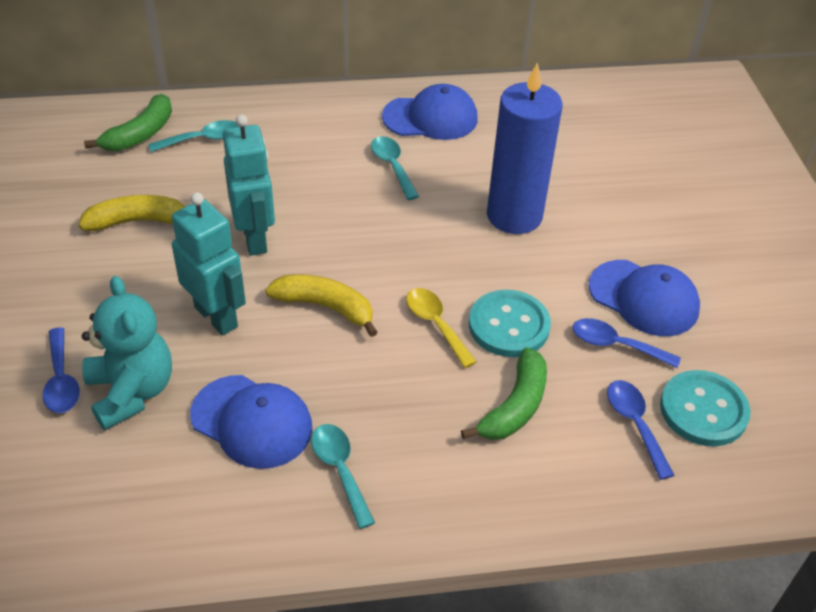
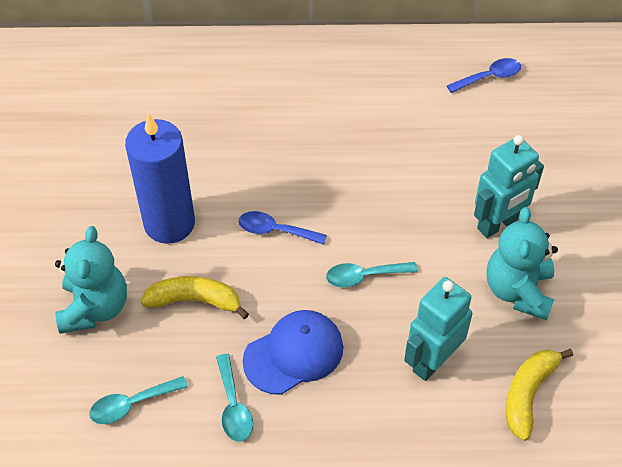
blue cap: [190,375,312,469] [382,84,478,140] [588,260,700,336] = 3 -> [243,310,343,395] = 1
blue spoon: [43,328,80,413] [573,318,681,368] [607,380,675,480] = 3 -> [239,211,327,245] [447,58,521,93] = 2
green banana: [84,94,172,151] [461,347,547,440] = 2 -> none = 0
turquoise button: [469,290,551,357] [660,370,751,446] = 2 -> none = 0
turquoise teddy bear: [82,276,172,430] = 1 -> [55,226,127,334] [486,207,558,320] = 2
yellow spoon: [406,288,476,368] = 1 -> none = 0

